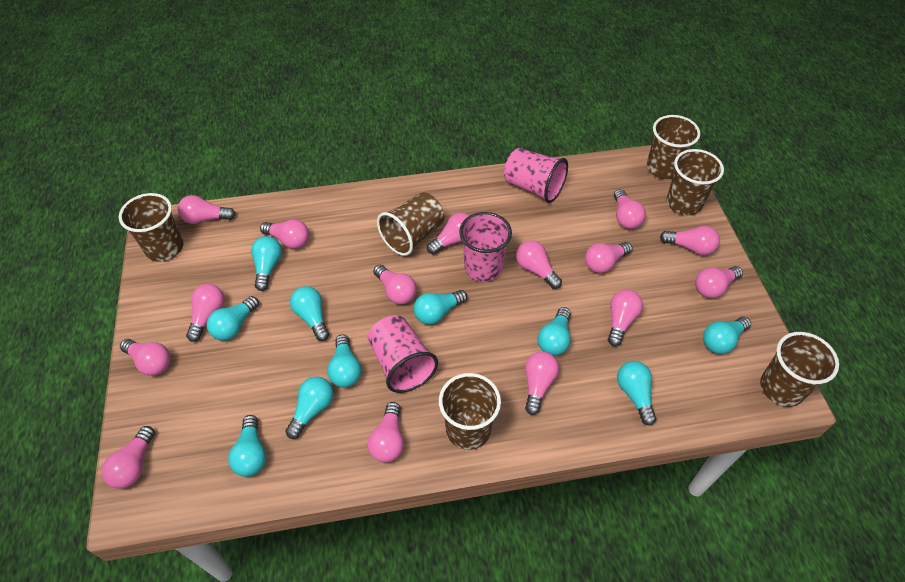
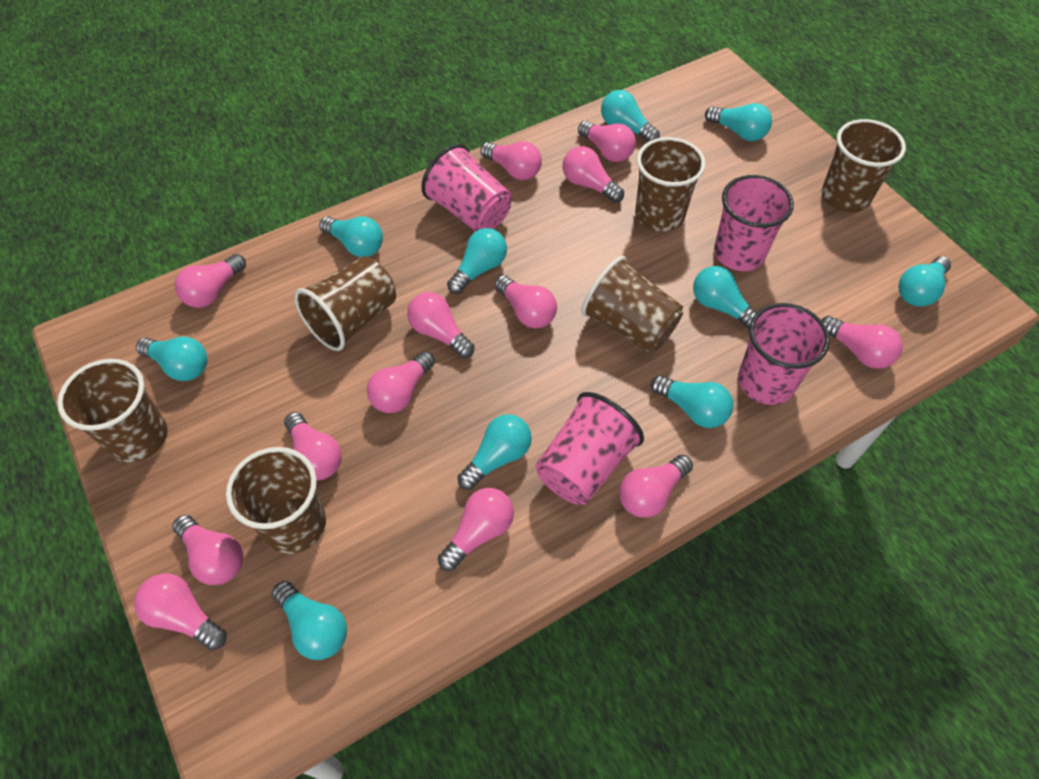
pink cup: [368,315,438,393] [459,212,512,281] [504,148,568,203] = 3 -> [421,144,512,232] [535,392,644,505] [714,175,794,271] [738,303,830,405] = 4
pink light bulb: [101,426,155,489] [120,339,171,376] [177,195,236,224] [186,284,224,342] [260,219,309,249] [367,402,404,463] [373,265,417,304] [427,213,470,255] [516,240,562,289] [525,351,559,415] [585,242,633,273] [608,289,643,346] [614,189,646,229] [660,226,720,255] [695,266,743,298] = 15 -> [134,573,226,650] [172,515,243,585] [175,254,246,308] [284,412,342,481] [367,351,435,413] [407,292,475,358] [438,488,514,571] [480,141,542,180] [495,275,557,328] [563,146,624,203] [578,121,636,162] [619,455,693,518] [821,316,903,369] = 13

